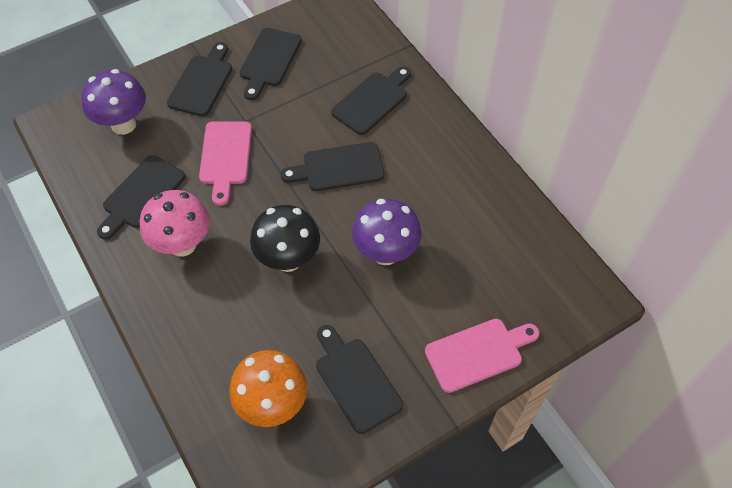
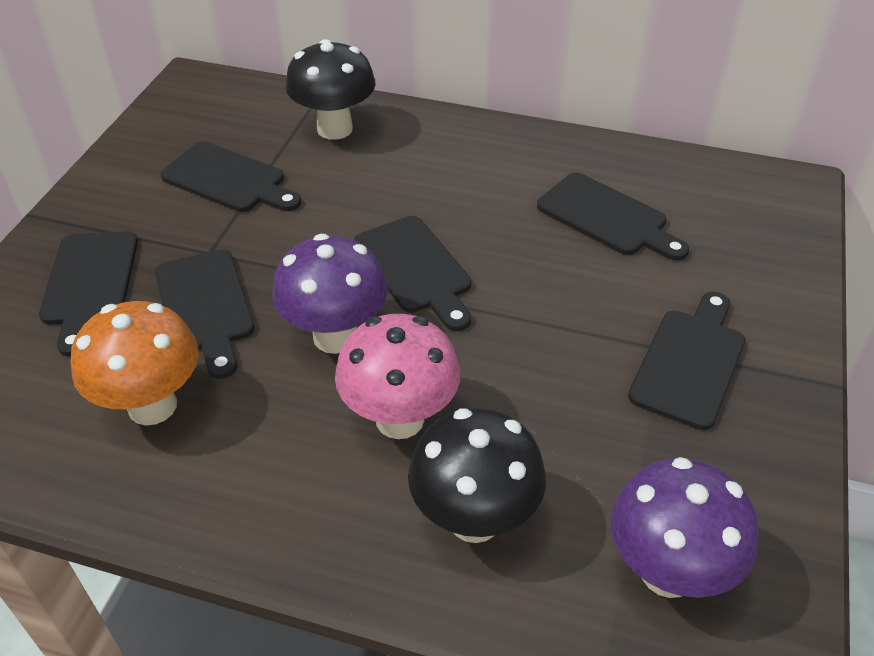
black mushroom: [250,205,320,272] = 1 -> [286,39,375,140] [408,408,546,543] = 2
pink cutting board: [199,121,252,206] [425,319,540,393] = 2 -> none = 0

